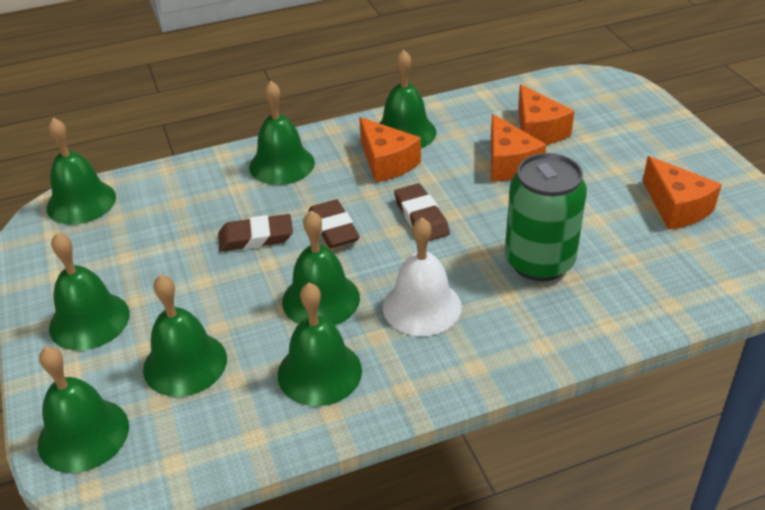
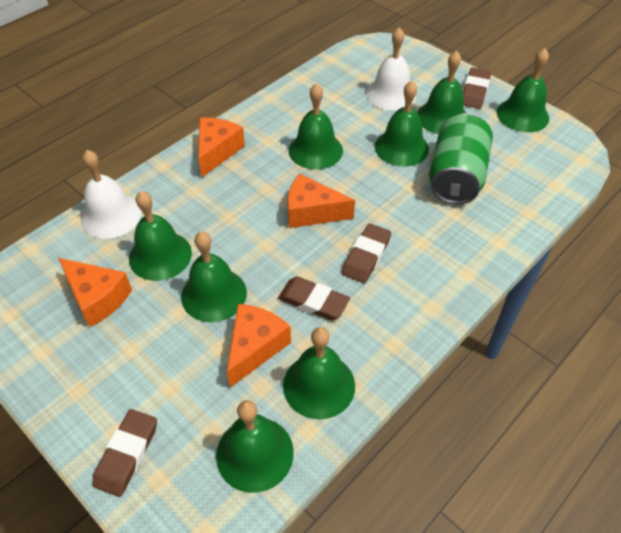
brown eraser: [218,214,293,252] [309,199,360,248] [394,184,450,241] = 3 -> [92,409,157,497] [278,276,350,320] [342,223,391,283] [463,68,491,109] = 4
white bell: [383,217,462,336] = 1 -> [81,150,141,239] [366,27,416,110] = 2

